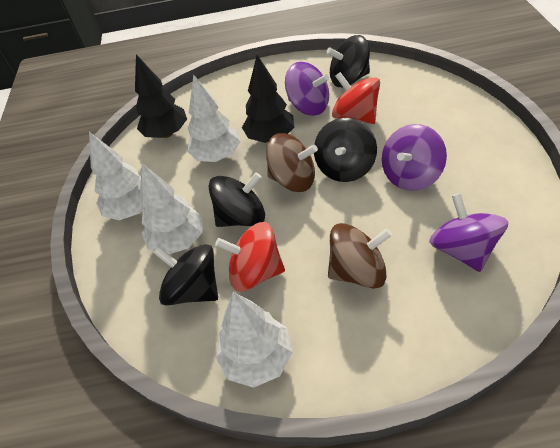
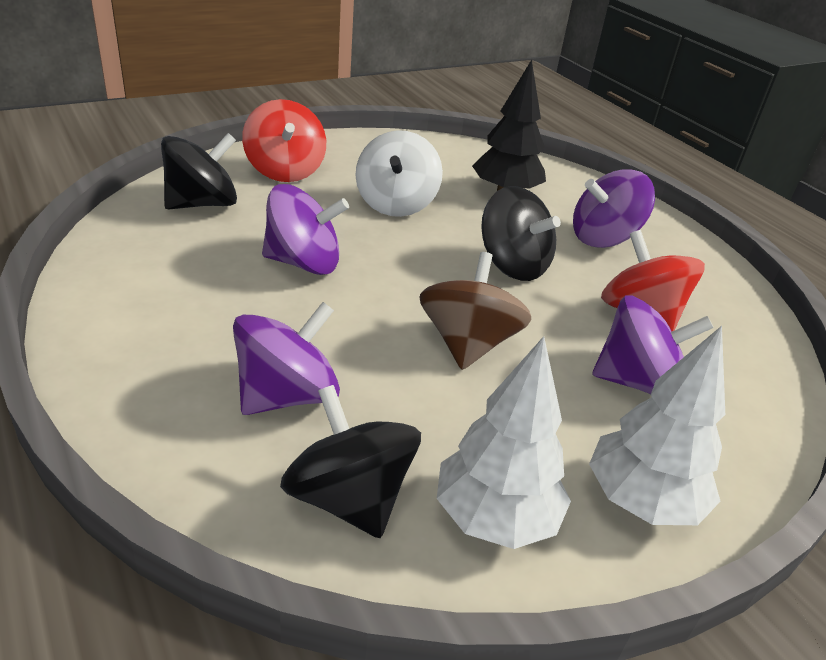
black spinning top: [153,244,218,306] [209,172,265,227] [314,118,377,182] [327,35,370,87] = 4 -> [161,133,237,209] [280,385,421,538] [481,186,561,281] = 3
black tree: [135,54,187,138] [242,55,294,143] = 2 -> [472,60,546,191] = 1
brown spinning top: [266,133,318,192] [328,223,392,289] = 2 -> [420,252,531,370] = 1
purple spinning top: [285,62,329,116] [382,124,447,191] [429,193,508,272] = 3 -> [233,302,340,415] [262,184,349,275] [573,169,655,248] [592,295,714,394] = 4
white spinning top: none = 0 -> [355,130,443,217] = 1
white tree: [89,132,144,220] [140,163,203,254] [187,74,241,162] [216,292,293,388] = 4 -> [437,336,571,549] [589,326,725,525] = 2

